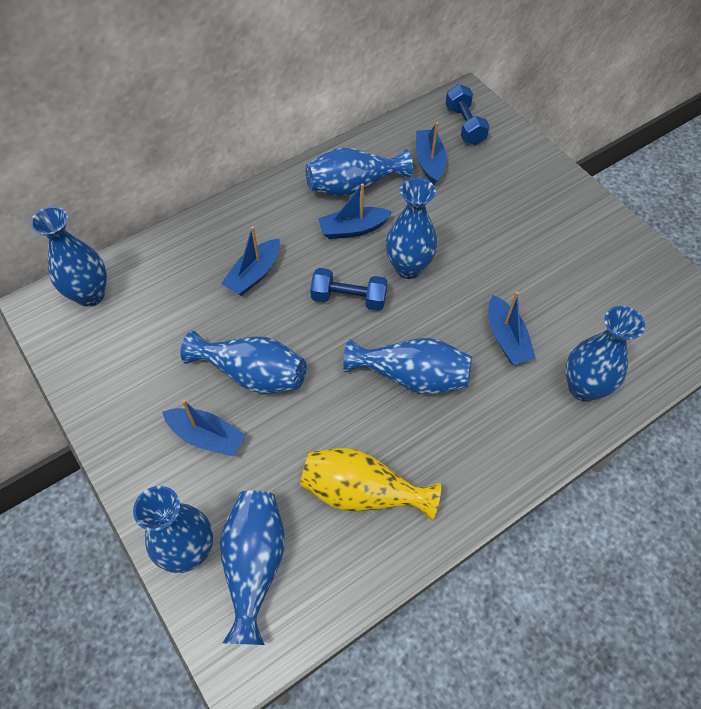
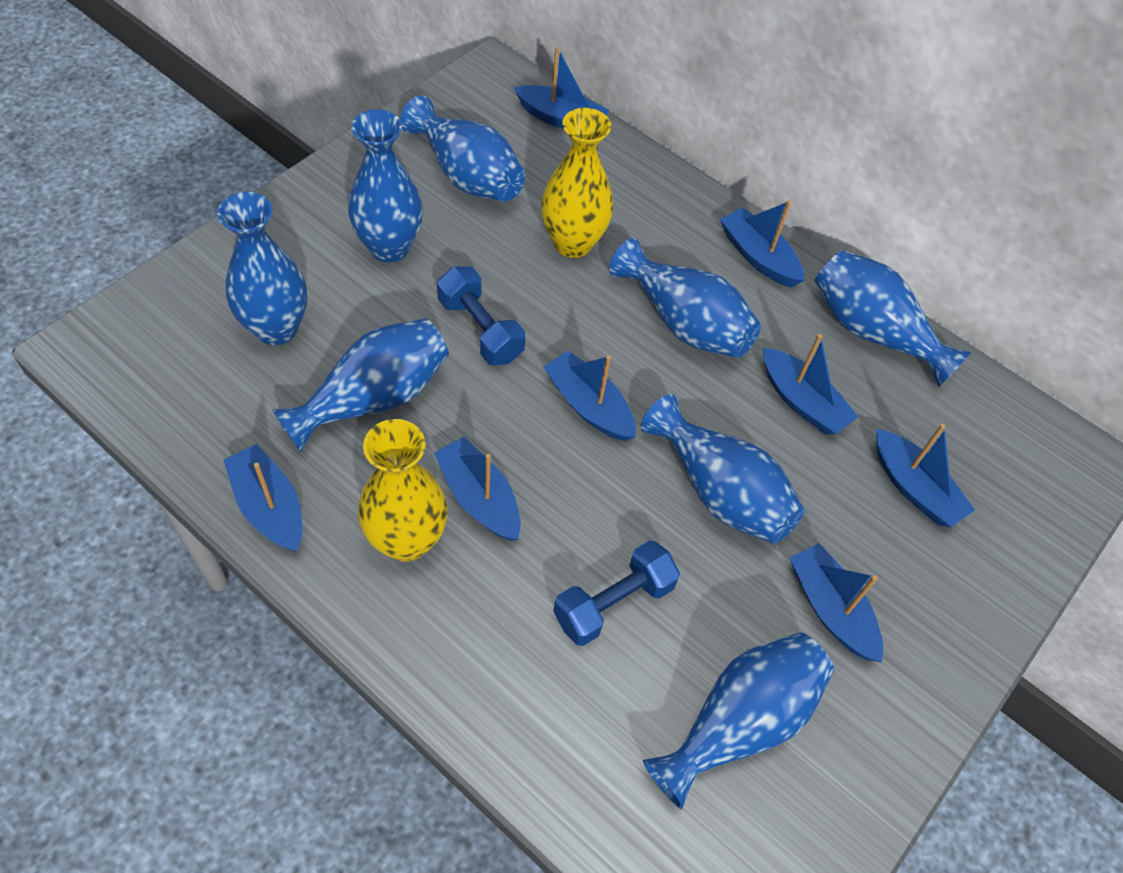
blue boat: [162,400,246,457] [221,226,280,296] [318,183,392,239] [416,122,447,185] [489,292,536,365] = 5 -> [223,444,303,552] [434,437,521,541] [514,47,609,129] [543,351,636,441] [720,200,804,287] [763,334,859,435] [789,543,883,663] [876,424,975,527] = 8
yellow vase: [300,448,441,520] = 1 -> [358,419,448,562] [541,108,613,258] = 2

